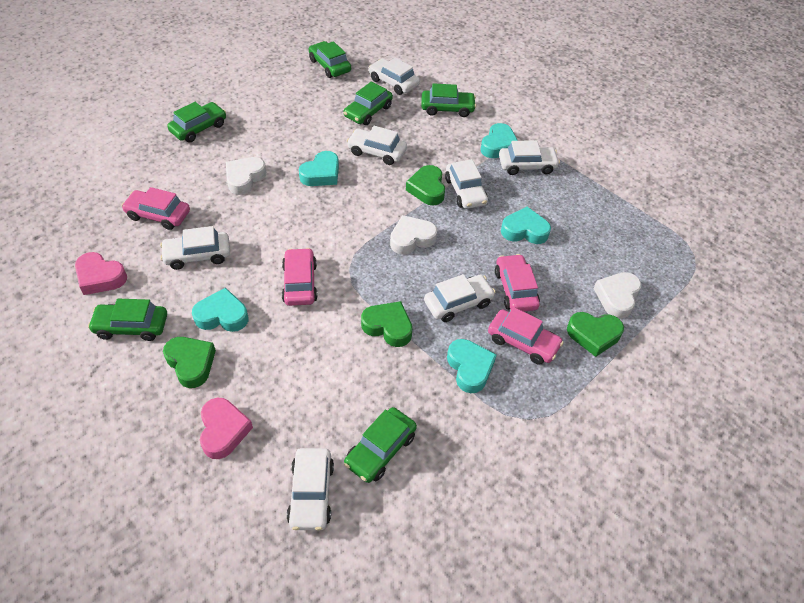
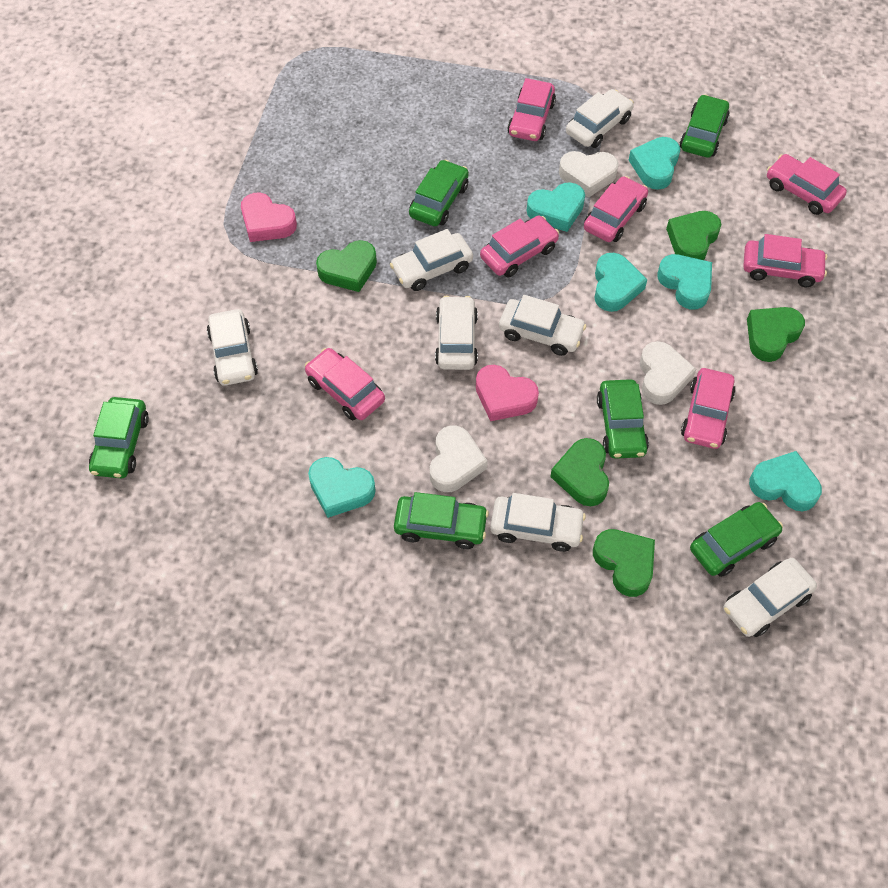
green heart: [163,337,216,388] [361,301,412,347] [406,165,445,206] [567,312,624,357] = 4 -> [316,240,377,292] [550,438,609,506] [593,529,655,597] [666,211,721,260] [747,307,805,362] = 5
pink car: [121,187,190,230] [282,248,318,306] [488,307,564,365] [495,254,540,312] = 4 -> [305,348,385,421] [480,215,559,277] [507,78,556,141] [584,176,648,242] [681,368,736,449] [743,234,827,287] [767,154,847,215] = 7
turquoise heart: [192,288,248,332] [299,151,339,186] [447,339,497,393] [481,123,518,158] [501,207,551,244] = 5 -> [308,457,376,518] [527,182,585,232] [594,253,647,312] [629,137,680,190] [657,254,712,309] [749,451,822,511] = 6

